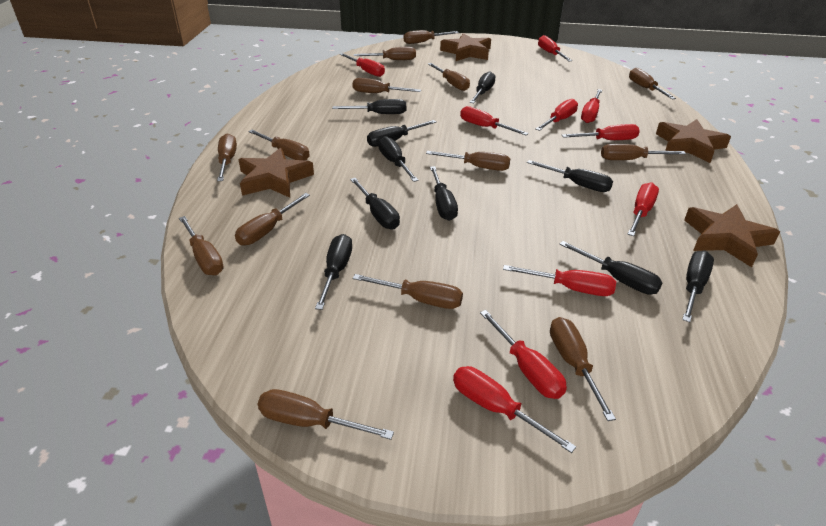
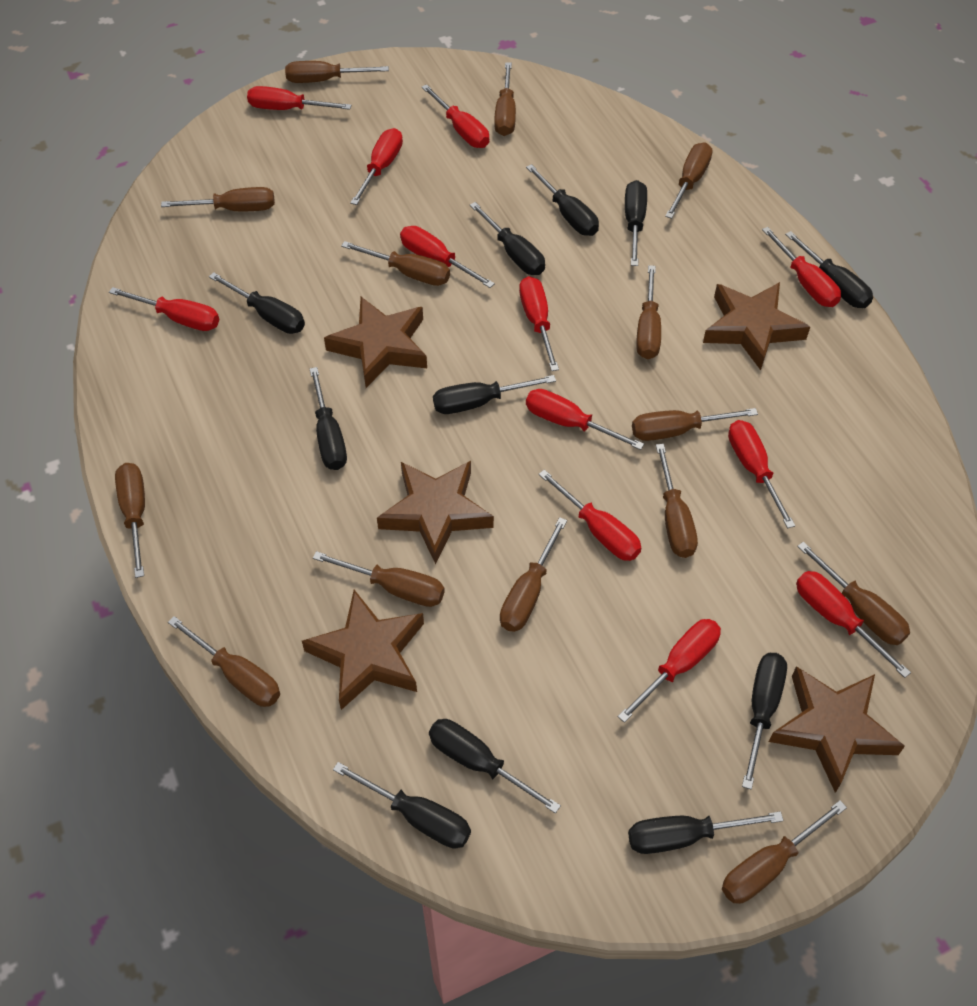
black screwdriver: [315,234,352,310] [332,99,406,114] [350,178,400,230] [367,120,436,147] [379,136,419,182] [430,166,458,221] [470,72,496,103] [527,160,613,192] [559,241,663,295] [682,251,714,322] = 10 -> [209,272,305,334] [310,367,347,470] [333,762,471,848] [429,719,561,814] [433,375,556,414] [470,202,545,275] [526,164,599,236] [625,180,647,266] [628,811,784,854] [742,653,787,789] [785,231,873,308] = 11
brown star: [238,148,314,198] [440,33,491,61] [656,119,731,163] [684,204,780,267] = 4 -> [302,590,424,710] [324,297,427,388] [377,461,494,564] [703,282,810,370] [769,666,905,793] = 5
red screwdriver: [339,53,385,77] [453,366,576,453] [460,106,529,135] [480,310,567,399] [503,265,616,296] [536,99,578,131] [538,35,572,61] [562,124,640,140] [581,89,602,123] [627,183,659,236] = 10 -> [109,287,219,331] [247,86,352,110] [350,128,403,205] [400,226,495,288] [421,84,489,148] [519,276,559,371] [526,389,644,450] [538,470,641,561] [618,619,721,723] [728,420,795,528] [762,227,841,307] [796,571,911,678] = 12

